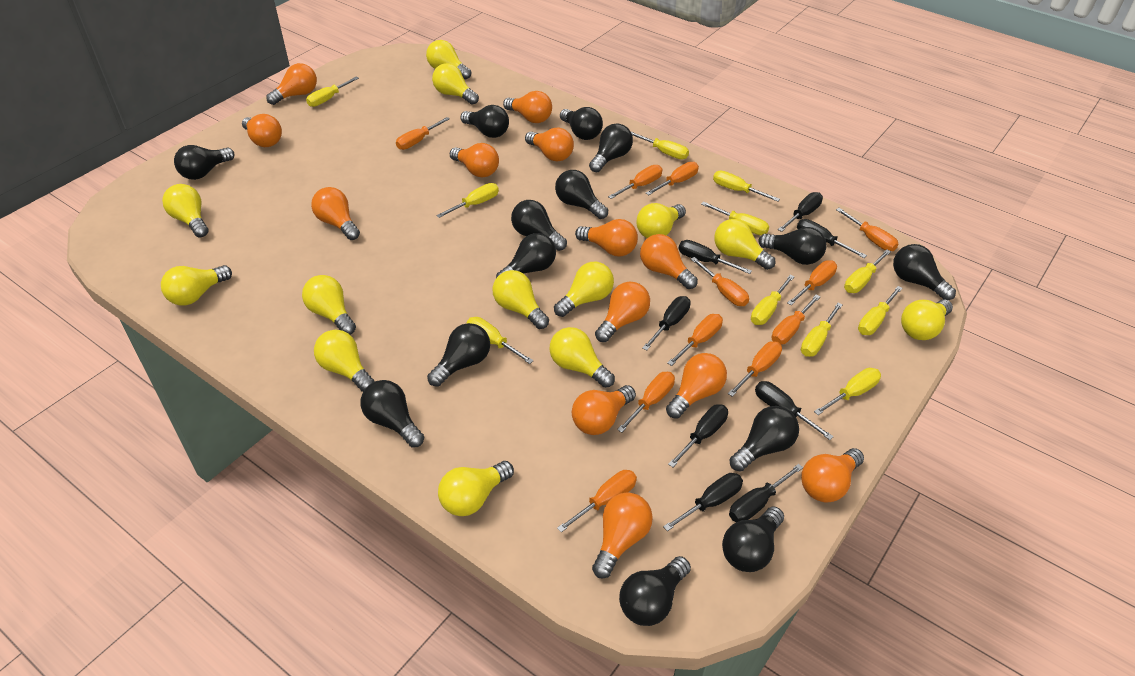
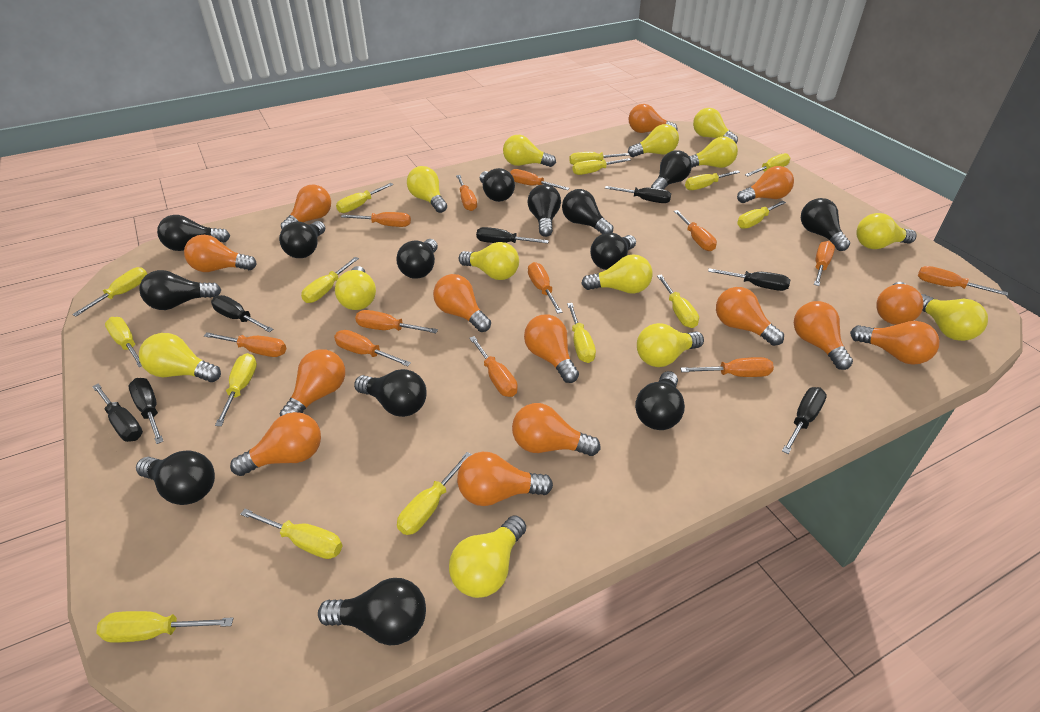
black screwdriver: [642,296,691,350] [663,473,743,531] [668,404,728,467] [678,240,752,274] [729,464,803,522] [755,381,834,440] [778,192,823,232] [797,219,867,258] = 8 -> [92,384,143,442] [129,378,163,444] [211,295,274,332] [476,227,549,243] [605,186,671,203] [708,268,790,291] [782,387,827,454] = 7
orange light bulb: [242,114,282,147] [266,63,317,105] [311,187,360,240] [450,143,499,177] [503,91,552,123] [525,127,574,161] [572,385,636,435] [575,219,638,257] [592,492,653,579] [595,281,650,342] [640,234,698,289] [666,353,727,419] [801,448,864,502] = 13 -> [184,235,257,272] [230,412,321,476] [280,349,345,416] [281,185,331,229] [433,274,491,332] [457,452,553,506] [512,403,601,456] [524,314,579,383] [629,104,677,133] [716,287,784,346] [737,166,794,203] [794,301,853,370] [850,321,940,365] [876,282,923,325] = 14
orange screwdriver: [396,117,450,150] [557,470,637,532] [608,165,662,199] [617,372,675,433] [646,162,699,195] [667,314,723,366] [691,257,749,306] [728,341,782,397] [772,295,820,345] [787,260,837,306] [836,208,898,251] = 11 -> [204,332,286,357] [334,330,411,367] [341,212,411,227] [355,310,438,333] [456,175,477,211] [469,336,518,397] [510,169,570,190] [528,262,563,314] [674,210,717,251] [680,357,774,377] [814,241,835,286] [918,266,1008,296] = 12
yellow screwdriver: [306,76,359,107] [436,183,499,218] [467,317,534,364] [630,131,689,159] [701,201,769,235] [713,171,780,202] [751,275,795,325] [801,303,843,357] [814,368,881,415] [844,250,891,293] [858,286,903,335] = 11 -> [72,267,147,316] [96,611,233,643] [105,317,142,367] [215,353,257,426] [240,509,342,559] [301,257,359,303] [336,183,393,213] [397,452,472,535] [567,303,596,363] [569,152,629,165] [572,158,631,175] [657,275,699,328] [685,170,740,190] [737,200,786,229] [745,153,790,176] = 15

